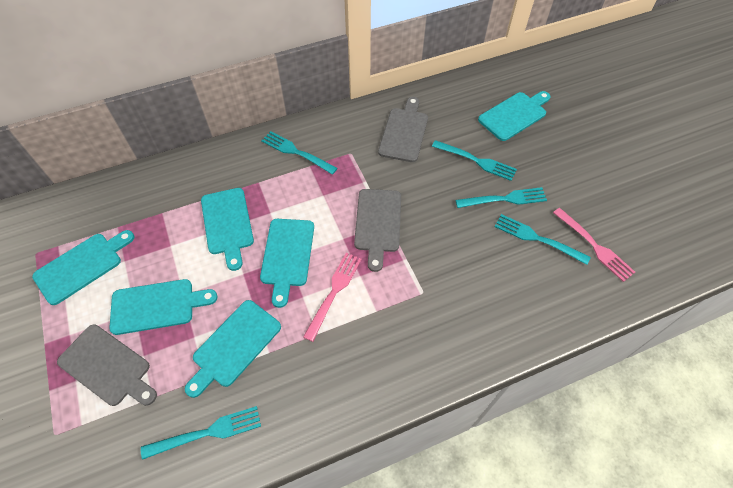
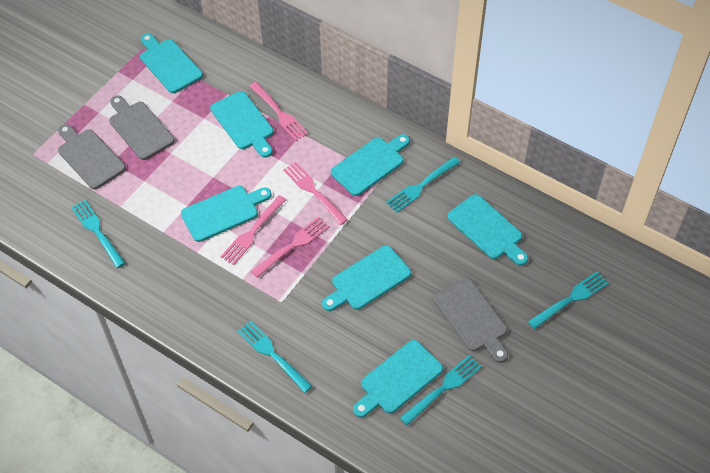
pink fork: [303,253,362,342] [553,208,635,282] = 2 -> [220,195,286,265] [249,82,308,141] [251,217,329,278] [283,162,348,225] = 4
turquoise cutting board: [32,230,134,305] [109,279,217,335] [185,300,281,398] [201,188,254,271] [260,219,314,308] [478,91,551,141] = 6 -> [140,33,203,93] [181,186,272,242] [210,91,274,158] [322,245,411,311] [331,134,410,196] [353,340,443,418] [448,194,528,266] = 7

